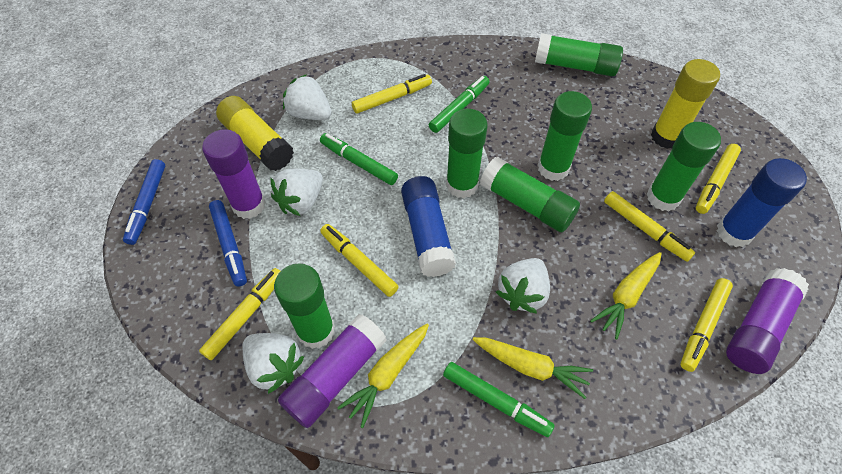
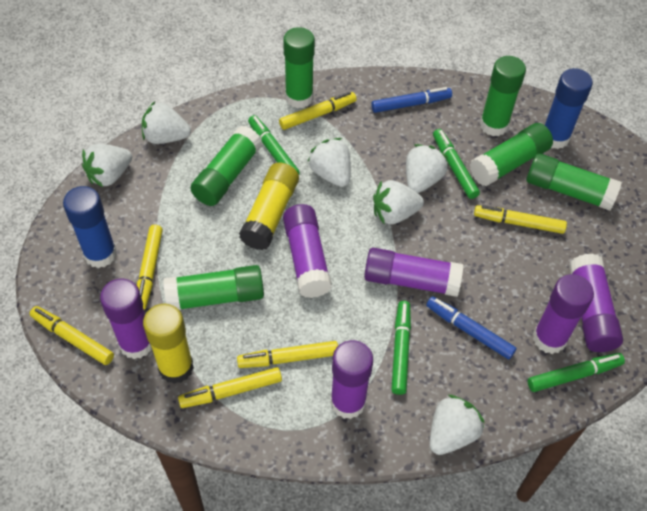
green marker: [320,133,398,185] [429,76,489,133] [443,362,555,437] = 3 -> [248,115,300,174] [391,301,411,395] [433,129,480,199] [528,353,625,392] = 4
purple glue stick: [202,129,266,219] [278,314,387,428] [726,268,809,374] = 3 -> [100,278,152,359] [283,204,332,298] [330,340,373,419] [364,248,463,297] [533,274,594,354] [569,253,623,352] = 6
white strawberry: [242,333,304,394] [271,169,323,216] [283,74,332,120] [496,258,550,314] = 4 -> [82,144,132,187] [142,101,191,144] [307,138,351,187] [373,180,424,225] [406,144,448,193] [430,395,484,455] = 6
yellow carrot: [337,324,429,428] [473,337,593,399] [590,252,662,340] = 3 -> none = 0

